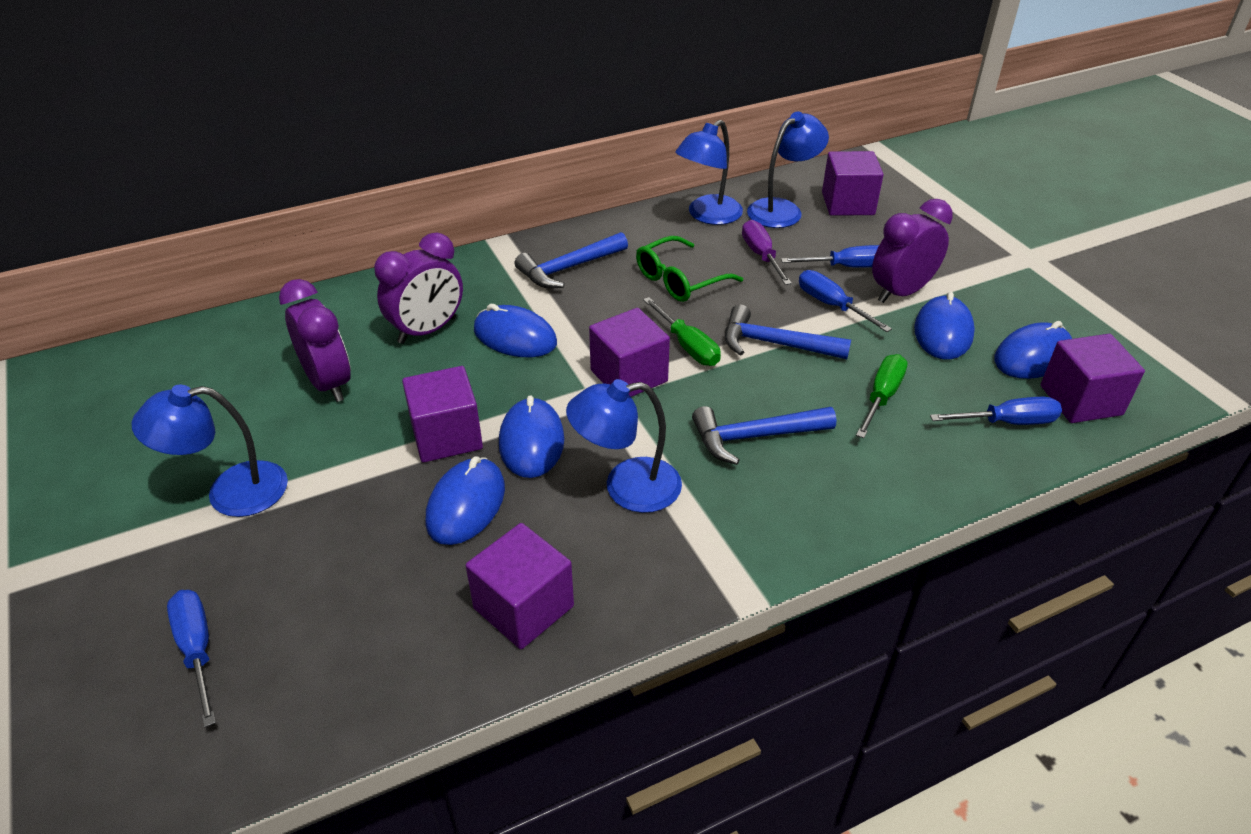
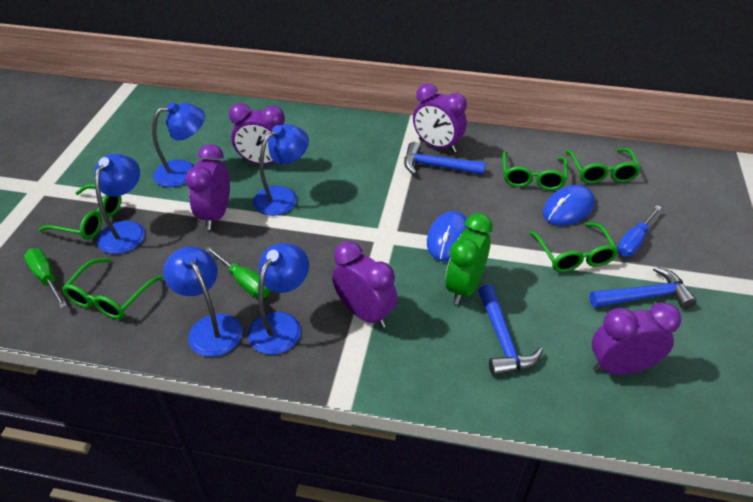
blue lamp: [132,385,288,517] [566,379,682,513] [675,120,743,225] [747,111,829,228] = 4 -> [94,154,145,254] [152,102,205,187] [163,246,243,357] [248,243,309,355] [253,124,309,216] = 5
blue mouse: [425,456,505,545] [474,304,557,358] [499,395,564,478] [914,292,975,360] [994,321,1072,379] = 5 -> [427,211,469,261] [543,185,595,226] = 2
blue screwdriver: [167,590,216,728] [781,245,879,268] [799,270,892,332] [930,397,1062,425] = 4 -> [617,205,662,257] = 1
green clock: none = 0 -> [445,213,493,305] = 1
green glasses: [636,236,743,302] = 1 -> [38,184,122,239] [62,258,163,319] [503,151,568,190] [530,222,618,272] [566,148,641,184] = 5
purple clock: [279,279,351,402] [374,233,463,344] [872,199,953,303] = 3 -> [186,144,230,230] [229,103,285,165] [332,241,397,328] [413,83,467,153] [592,302,681,375] = 5
purple cube: [402,366,483,463] [466,523,574,649] [589,308,670,397] [822,151,884,216] [1041,334,1145,423] = 5 -> none = 0
purple screwdriver: [742,220,792,285] = 1 -> none = 0

